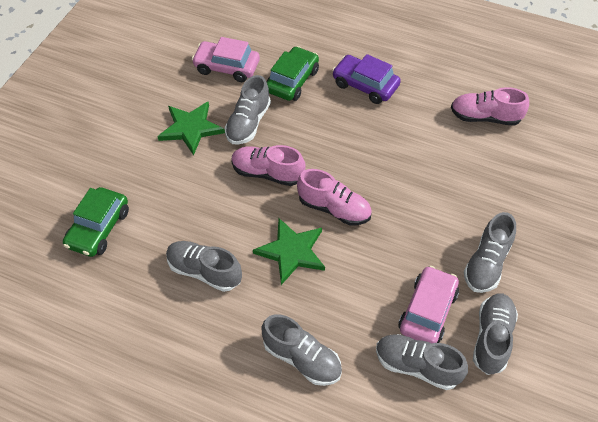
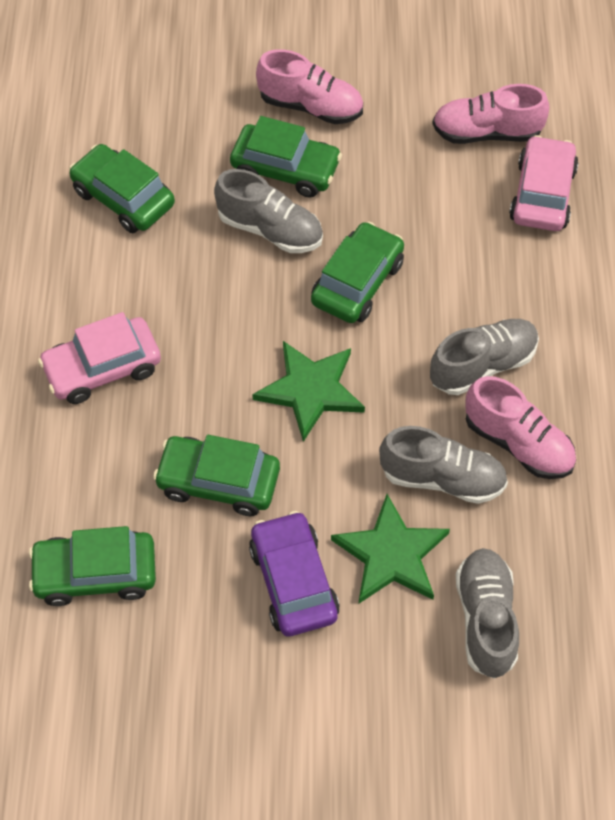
green car: [63,187,129,257] [266,46,319,101] = 2 -> [29,526,156,606] [69,144,175,233] [153,435,280,516] [230,116,342,198] [311,222,404,323] = 5
grey shoe: [166,241,242,292] [225,75,271,145] [261,314,342,386] [376,334,468,390] [464,212,516,293] [473,293,518,375] = 6 -> [214,169,323,253] [379,426,508,504] [430,319,539,395] [456,548,519,679] = 4

